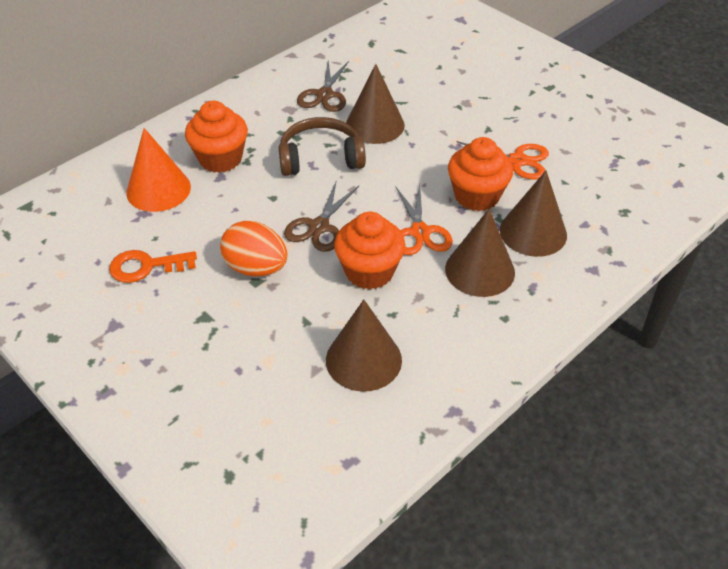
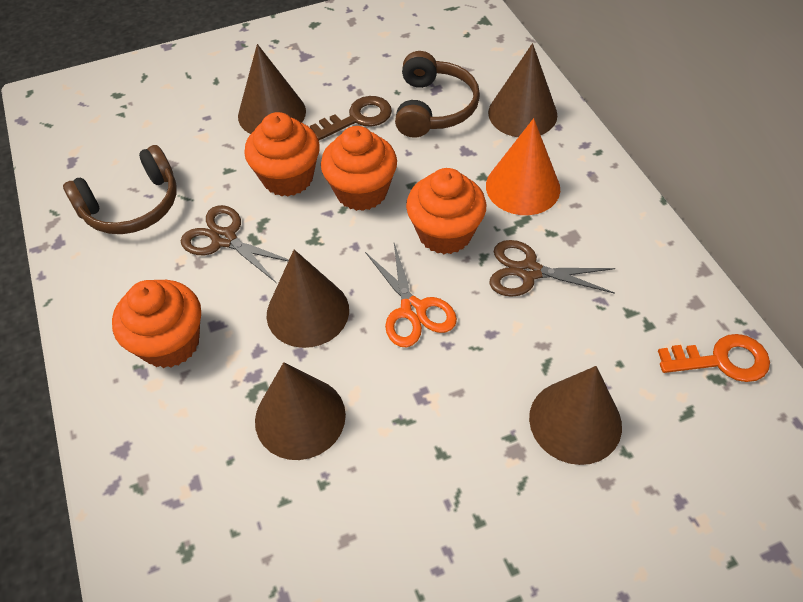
brown cone: [326,299,402,392] [346,64,405,144] [445,209,515,297] [500,171,567,257] = 4 -> [238,44,306,134] [255,362,346,460] [267,250,349,348] [488,43,557,137] [529,366,622,465] = 5
brown headphones: [279,117,366,176] = 1 -> [63,145,177,234] [395,51,480,138] = 2
brown key: none = 0 -> [310,96,392,140] = 1
orange cupcake: [185,101,248,173] [334,212,405,290] [448,137,513,211] = 3 -> [112,280,201,368] [244,112,320,197] [321,126,397,211] [406,168,486,254] = 4
orange egg: [220,221,287,276] = 1 -> none = 0
orange scissors: [395,184,453,255] [457,141,549,180] = 2 -> [365,243,457,347] = 1

